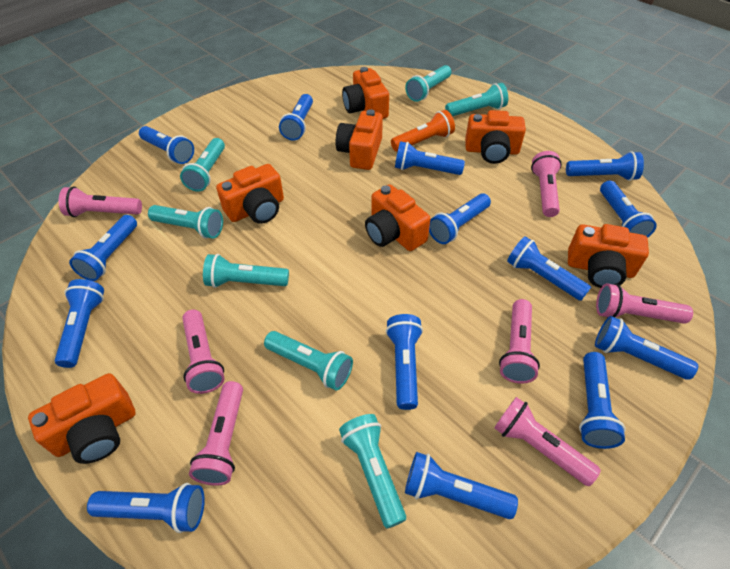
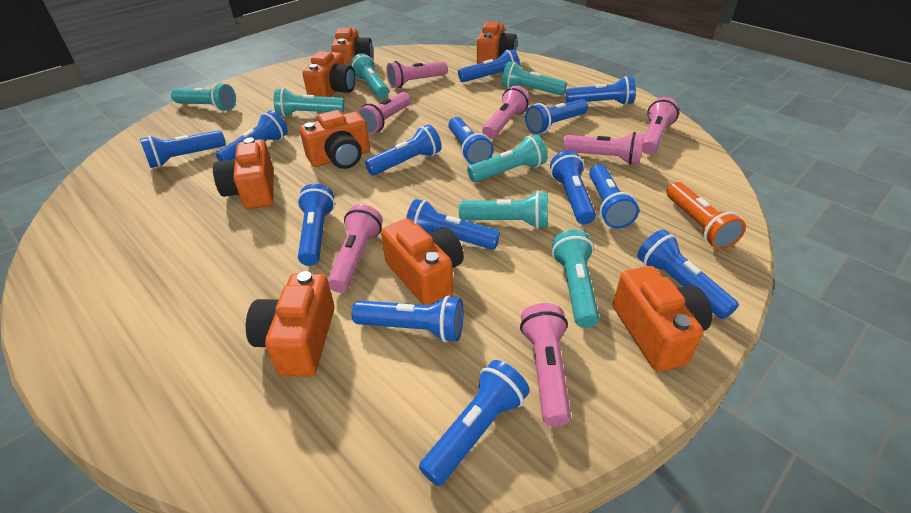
orange camera: [28,373,136,464] [216,164,284,224] [336,109,383,170] [342,67,389,119] [365,184,431,251] [465,110,526,164] [568,224,649,288] = 7 -> [213,137,274,209] [246,271,335,377] [300,110,370,169] [302,51,355,97] [331,28,373,65] [381,218,464,305] [477,22,517,64] [613,266,712,372] = 8

